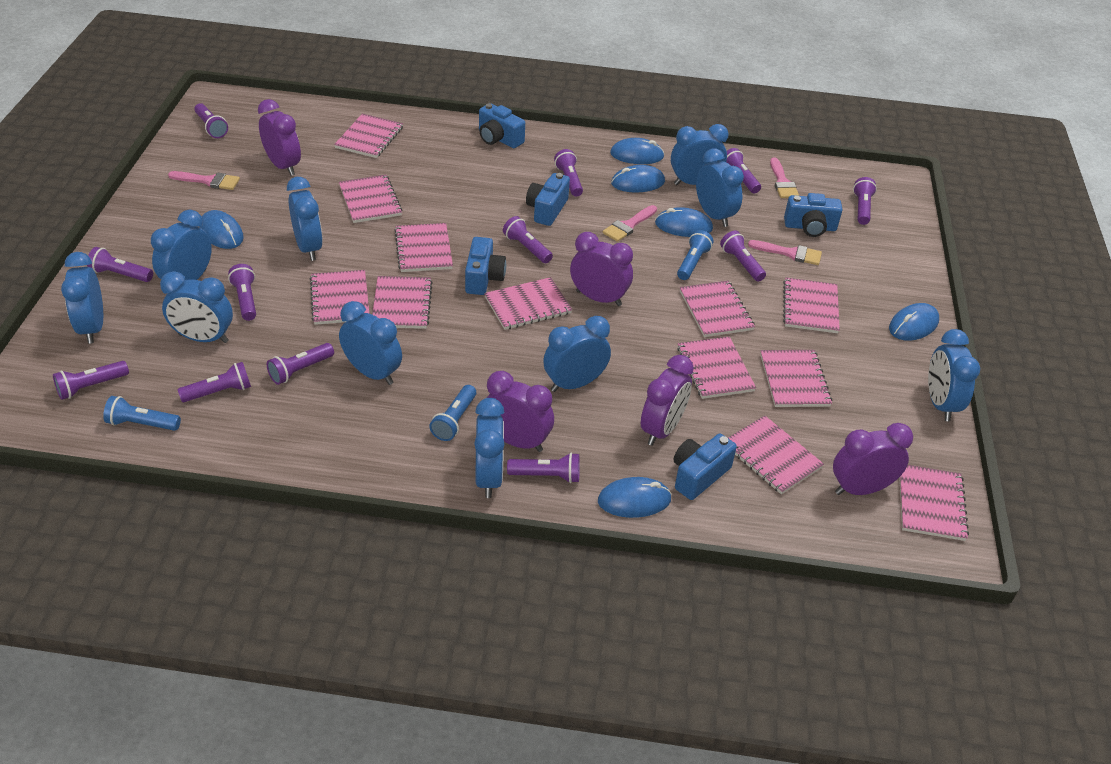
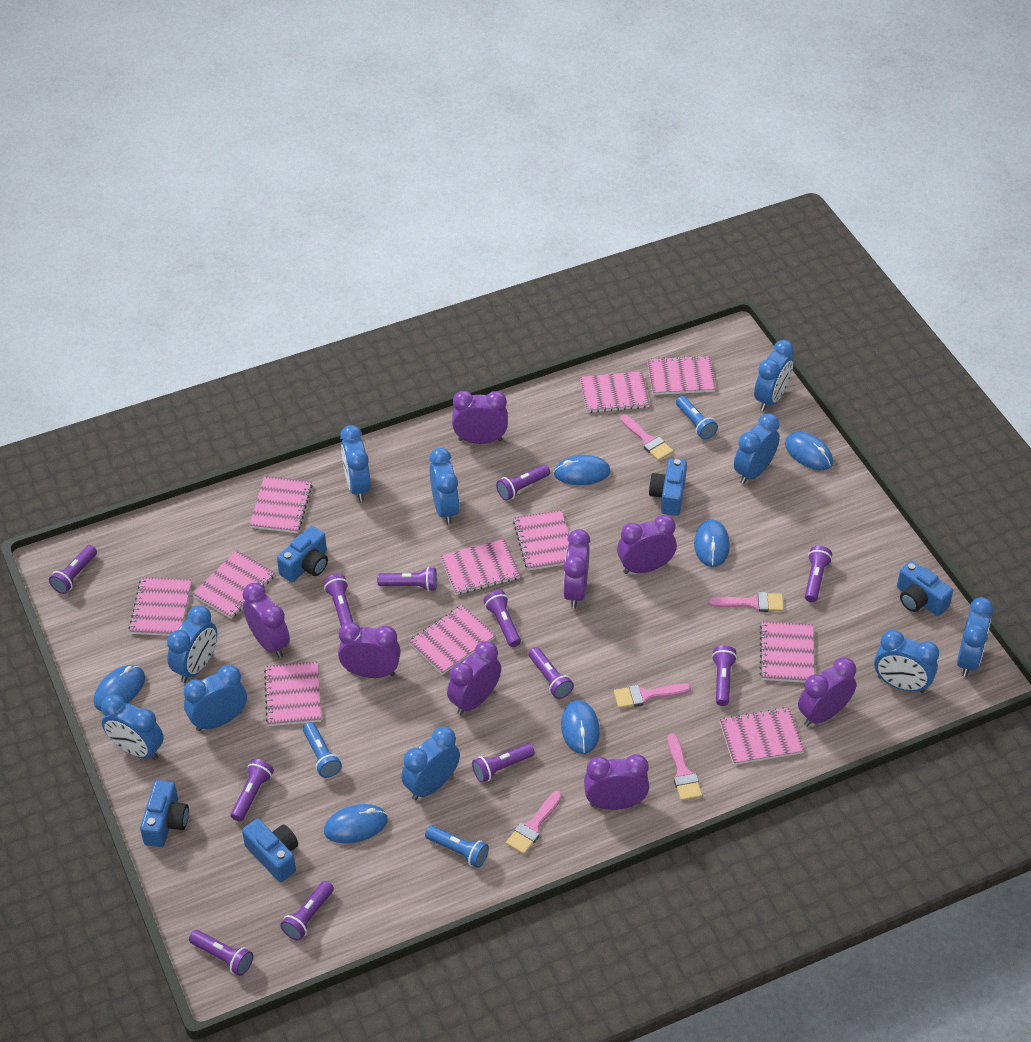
pink brush: [168,171,240,190] [603,205,657,242] [748,240,822,265] [770,158,799,198] = 4 -> [506,791,562,854] [614,683,691,708] [620,415,673,461] [668,733,702,801] [709,592,784,612] = 5
pink notebook: [310,270,370,325] [334,114,403,158] [339,175,402,223] [372,276,433,329] [394,223,453,272] [484,277,572,330] [677,336,756,399] [680,281,755,337] [728,416,824,494] [760,350,832,407] [783,277,840,333] [899,465,969,541] = 12 -> [129,577,192,636] [192,550,275,619] [249,476,313,533] [264,661,321,726] [409,605,496,675] [440,539,521,595] [513,510,570,571] [580,371,650,413] [647,355,715,395] [719,707,804,765] [760,621,814,683] = 11
purple clock: [258,99,301,176] [487,371,554,452] [570,232,633,306] [641,355,694,446] [833,423,913,495] = 5 -> [243,583,290,658] [338,622,401,678] [447,641,501,715] [452,391,508,444] [563,529,590,608] [584,754,649,810] [617,515,677,574] [798,657,856,726] = 8

